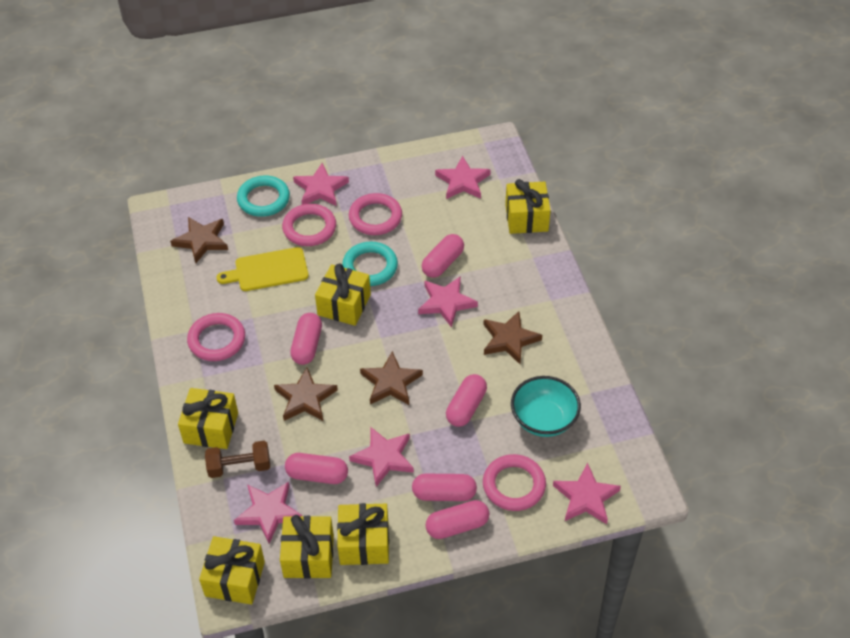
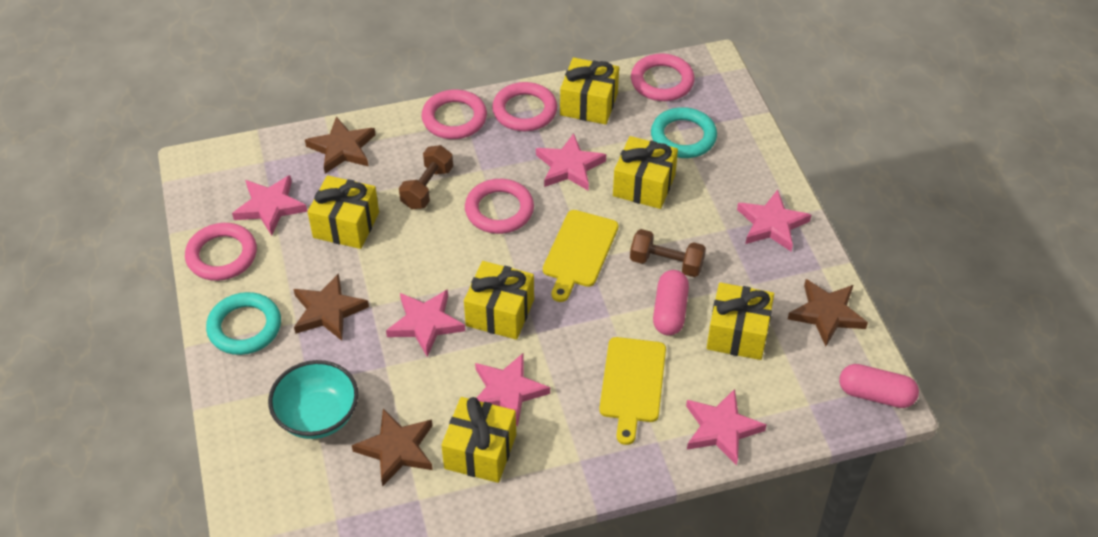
brown dumbbell: [205,441,270,478] = 1 -> [399,145,453,209] [630,229,706,277] = 2
pink capsule: [285,453,348,484] [290,313,322,365] [412,474,477,501] [422,234,464,278] [425,500,489,539] [446,374,487,427] = 6 -> [653,270,689,336] [839,364,919,408] = 2
pink ring: [187,313,245,361] [282,204,336,246] [349,193,402,235] [483,454,546,511] = 4 -> [185,223,257,281] [421,89,487,139] [465,179,534,234] [492,82,557,131] [631,53,695,101] = 5
yellow cutting board: [217,247,309,291] = 1 -> [543,210,619,302] [599,337,666,445] = 2

